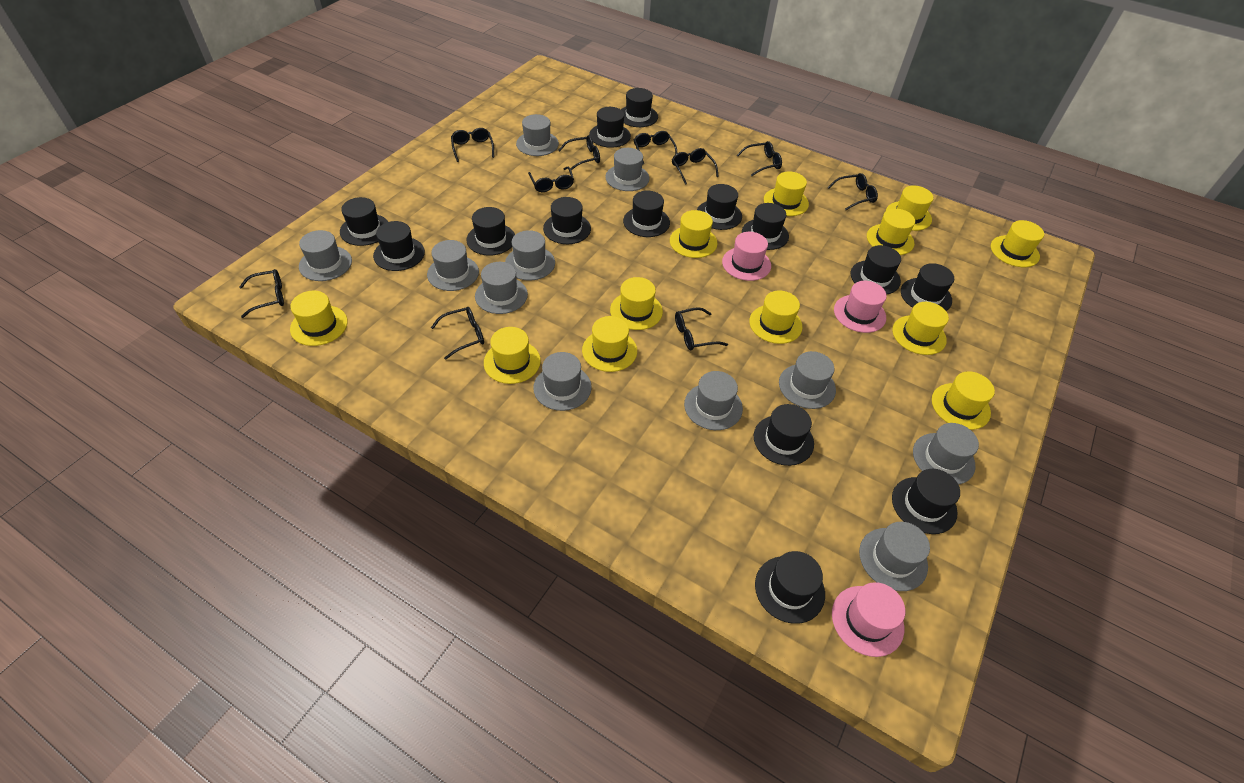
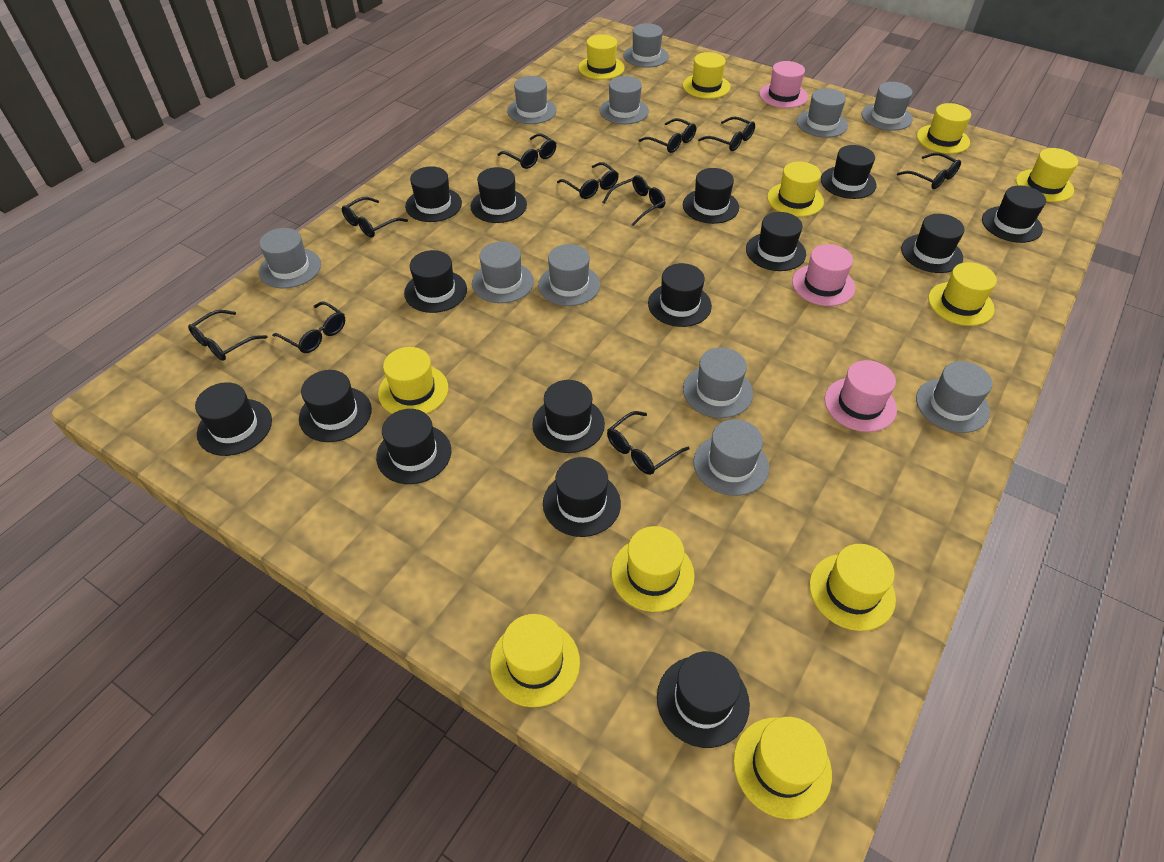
black hat: [340,197,388,246] [373,221,425,271] [466,207,515,256] [543,197,591,244] [589,107,631,148] [621,88,658,127] [623,190,670,237] [697,184,742,230] [742,203,789,250] [754,404,814,466] [755,551,825,624] [850,245,901,295] [892,469,960,534] [901,263,954,311] = 14 -> [195,382,272,456] [299,370,372,442] [376,409,451,484] [404,250,467,313] [405,166,462,222] [471,167,527,223] [532,380,605,453] [543,457,621,537] [648,263,712,327] [657,651,750,748] [683,168,739,224] [746,212,806,271] [821,145,877,199] [901,214,964,273] [982,185,1046,243] = 15
yellow hat: [290,291,348,346] [484,327,541,384] [582,316,637,372] [610,277,663,330] [670,210,718,258] [749,290,802,344] [764,171,809,216] [867,208,915,255] [886,185,933,231] [892,302,949,355] [932,371,995,430] [991,220,1044,267] = 12 -> [378,347,448,414] [490,614,580,707] [578,34,625,80] [611,526,695,612] [683,52,730,99] [733,717,832,819] [767,162,824,217] [809,544,896,631] [917,103,971,154] [928,262,997,326] [1016,148,1078,202] = 11

